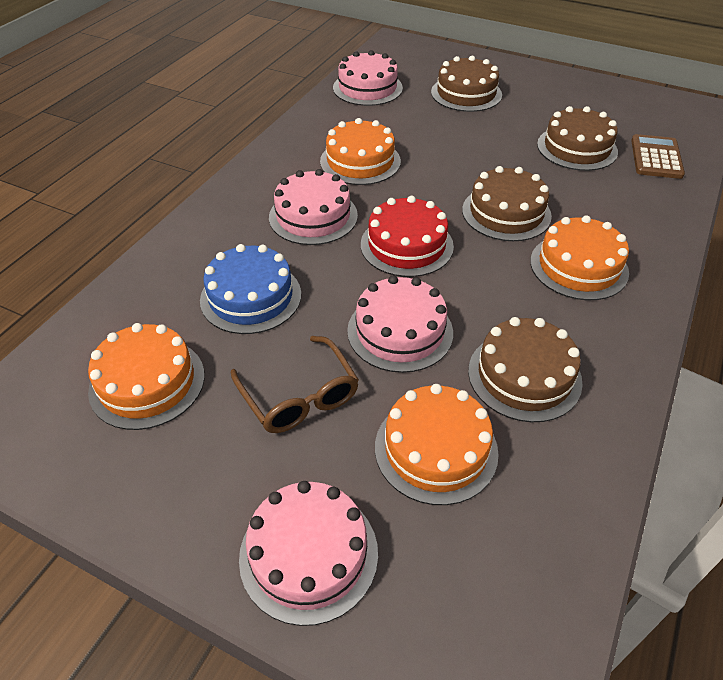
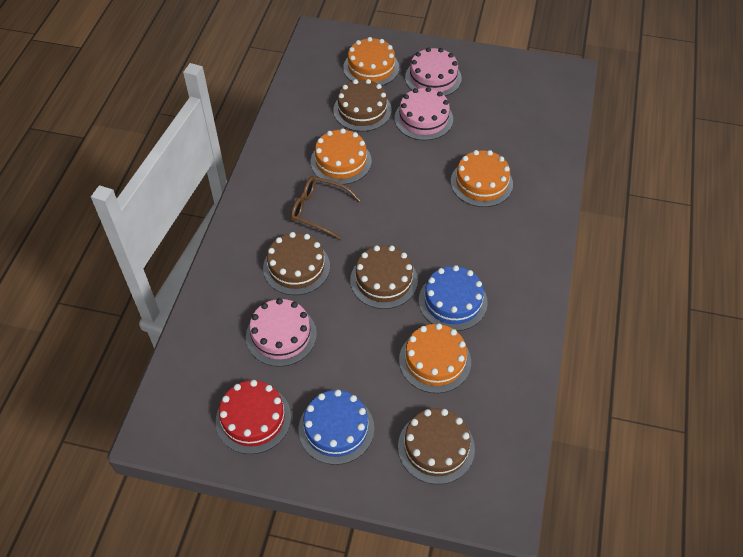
blue cake: [200,244,301,334] = 1 -> [298,390,374,465] [419,265,488,331] = 2
brown calculator: [631,134,685,179] = 1 -> none = 0
pink cake: [239,481,378,626] [269,169,358,245] [333,50,403,106] [347,275,453,373] = 4 -> [246,298,317,367] [394,87,453,140] [405,47,462,96] = 3

